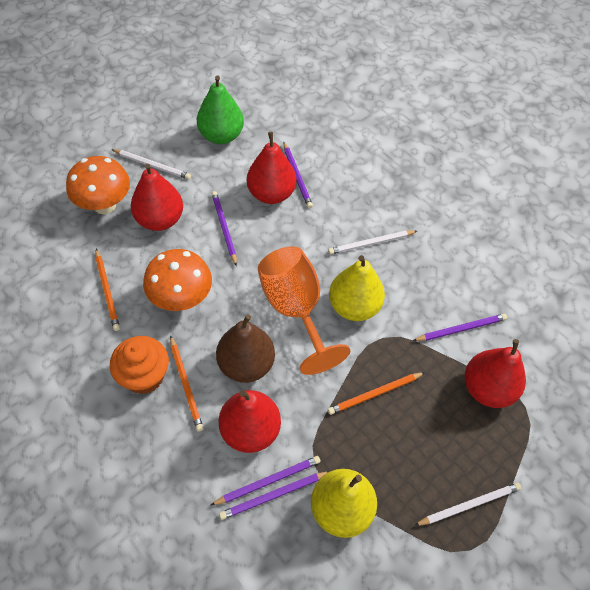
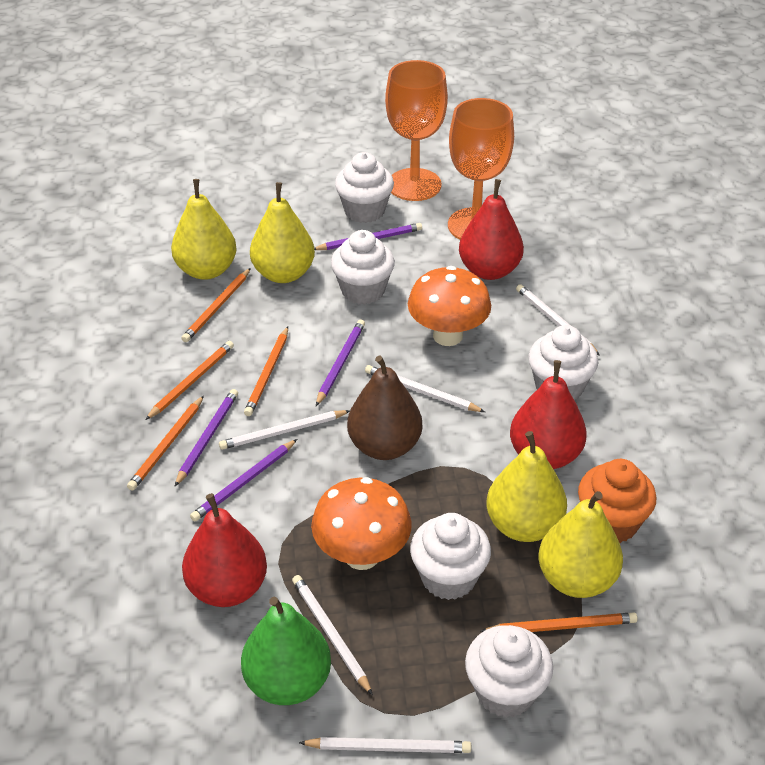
orange goblet: [258,246,350,375] = 1 -> [385,60,448,201] [448,98,514,239] = 2
orange pencil: [95,249,120,331] [170,335,203,432] [328,372,425,415] = 3 -> [127,396,204,491] [145,341,234,420] [181,268,251,342] [244,327,288,416] [481,612,638,632] = 5
purple pencil: [211,456,321,505] [212,191,237,266] [219,471,330,520] [283,142,313,208] [413,314,507,341] = 5 -> [174,389,238,487] [190,439,297,522] [314,223,422,250] [316,320,365,406] = 4
red pear: [131,164,183,231] [219,390,281,453] [247,132,296,204] [465,339,526,408] = 4 -> [182,493,267,607] [459,179,524,280] [510,360,587,469] = 3
white cupcake: none = 0 -> [331,230,395,305] [335,152,394,223] [410,513,491,600] [465,625,553,718] [528,325,598,400] = 5
white pencil: [111,149,191,179] [328,230,417,255] [414,482,521,526] = 3 -> [219,410,350,450] [292,575,373,695] [299,737,471,753] [365,365,485,412] [516,284,600,356] = 5
yellow pear: [311,469,377,538] [329,255,385,321] = 2 -> [171,179,237,280] [250,182,315,283] [486,431,567,542] [538,491,623,598] = 4

